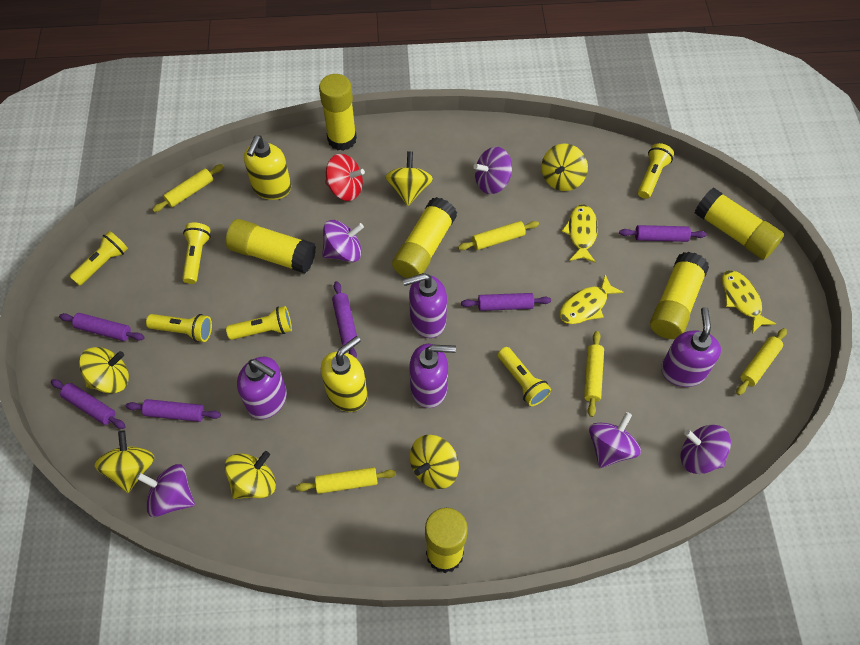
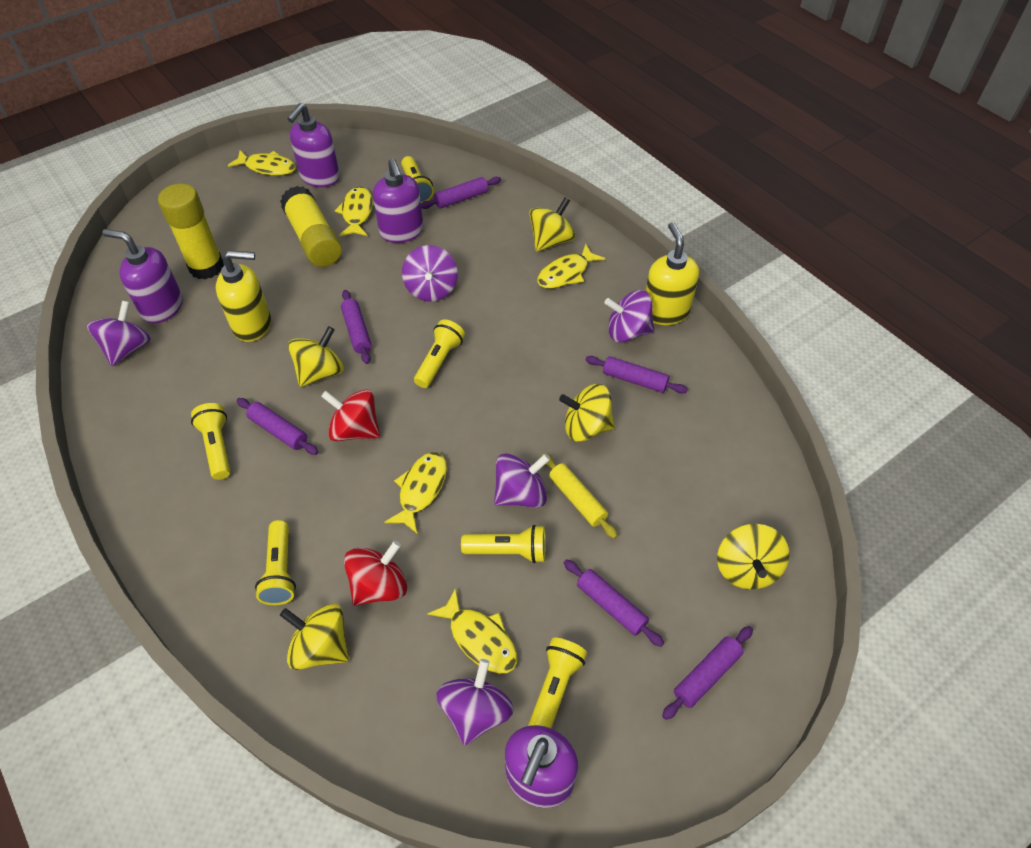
red spinning top: [325,154,365,201] = 1 -> [321,389,380,441] [344,541,407,606] = 2
yellow fish: [560,275,624,324] [562,204,598,263] [722,270,776,333] = 3 -> [228,150,296,176] [335,186,373,236] [384,452,447,533] [427,588,517,673] [537,244,605,288] = 5
yellow glue stick: [226,219,316,274] [319,74,357,151] [392,197,457,278] [425,508,468,573] [650,252,709,339] [695,188,784,260] = 6 -> [158,184,224,279] [280,186,342,267] = 2
yellow rolling pin: [152,164,224,212] [296,467,396,494] [458,221,539,250] [584,331,604,417] [736,328,787,395] = 5 -> [541,453,618,539] = 1
yellow spinning top: [79,347,129,393] [95,431,154,493] [225,451,276,499] [385,151,433,206] [410,435,459,489] [541,144,588,191] = 6 -> [280,604,349,670] [288,326,344,387] [529,197,575,252] [559,384,615,442] [717,524,789,589] = 5

